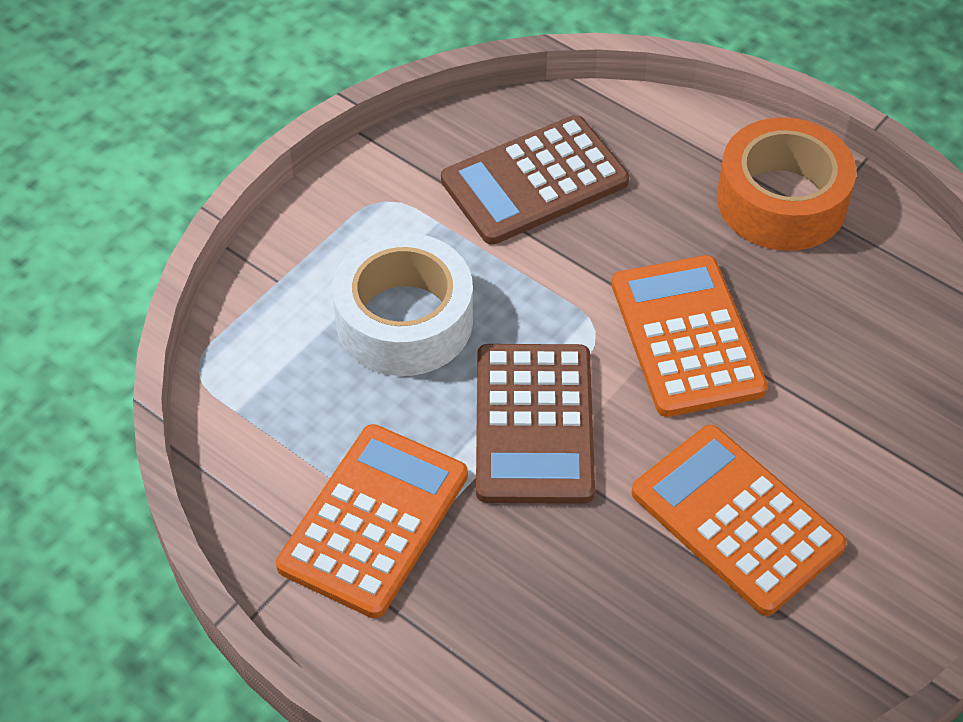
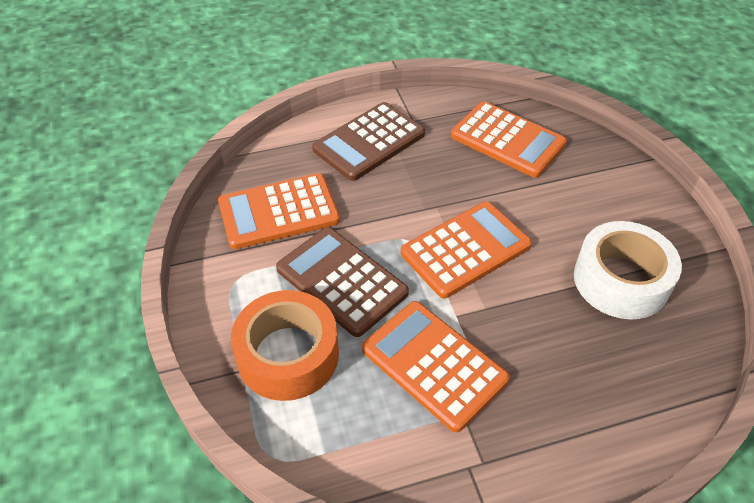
orange calculator: [276,424,468,618] [612,255,768,417] [632,425,847,616] = 3 -> [218,173,340,249] [362,301,510,432] [401,201,532,298] [451,101,567,177] = 4

